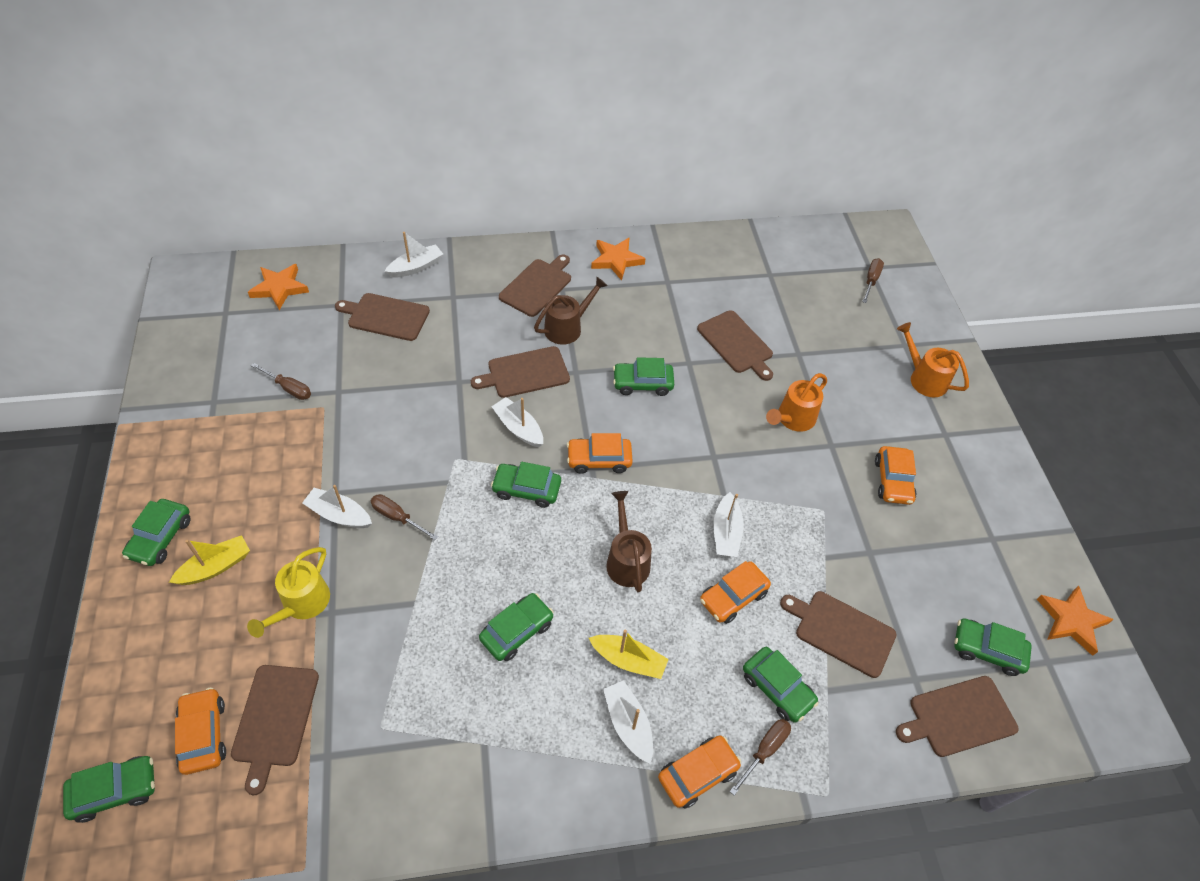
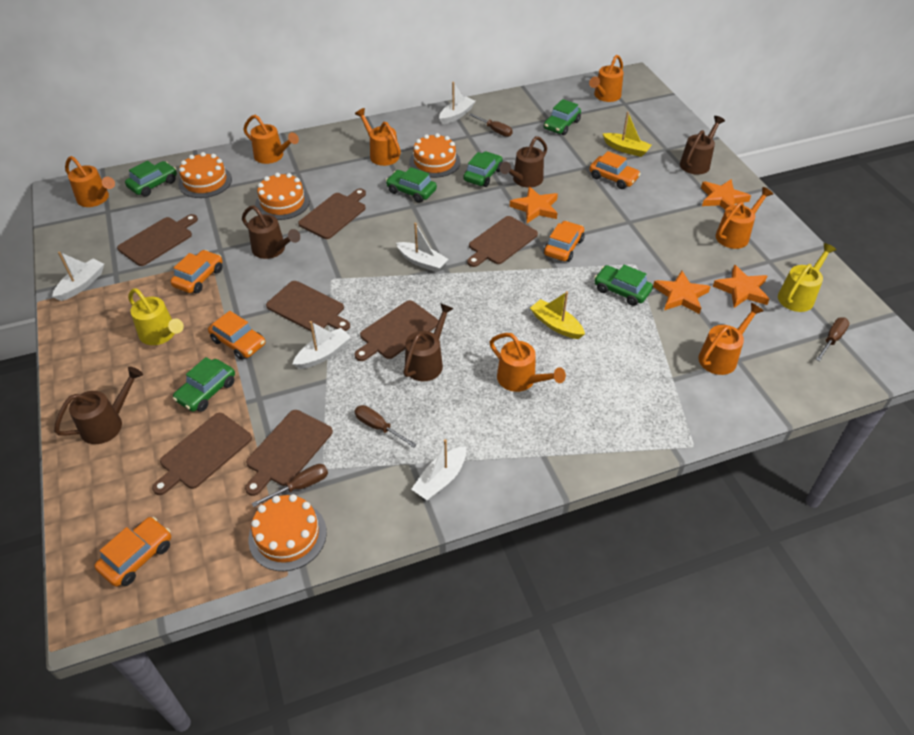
brown watering can: [534,277,608,345] [606,491,652,593] = 2 -> [54,367,143,444] [242,205,300,259] [403,303,454,381] [500,136,547,188] [680,116,725,175] = 5
green car: [63,756,155,823] [122,499,191,566] [479,593,554,661] [491,462,561,508] [613,357,674,396] [743,647,819,723] [954,618,1032,676] = 7 -> [125,161,177,197] [173,357,235,412] [386,167,437,203] [463,151,503,187] [544,99,581,135] [594,265,653,306] = 6
orange cake: none = 0 -> [178,152,232,198] [248,494,327,571] [255,173,310,220] [409,133,460,178] = 4
orange star: [248,264,309,310] [591,237,646,281] [1037,586,1114,656] = 3 -> [510,187,558,223] [653,271,711,314] [701,179,751,210] [713,265,770,308] = 4
orange watering can: [766,373,827,432] [897,322,969,397] = 2 -> [65,156,115,207] [243,115,299,164] [355,108,401,166] [489,333,566,392] [589,55,624,102] [698,303,764,375] [716,187,773,249] = 7
yellow watering can: [247,547,330,638] = 1 -> [128,289,184,345] [778,243,837,312] = 2

